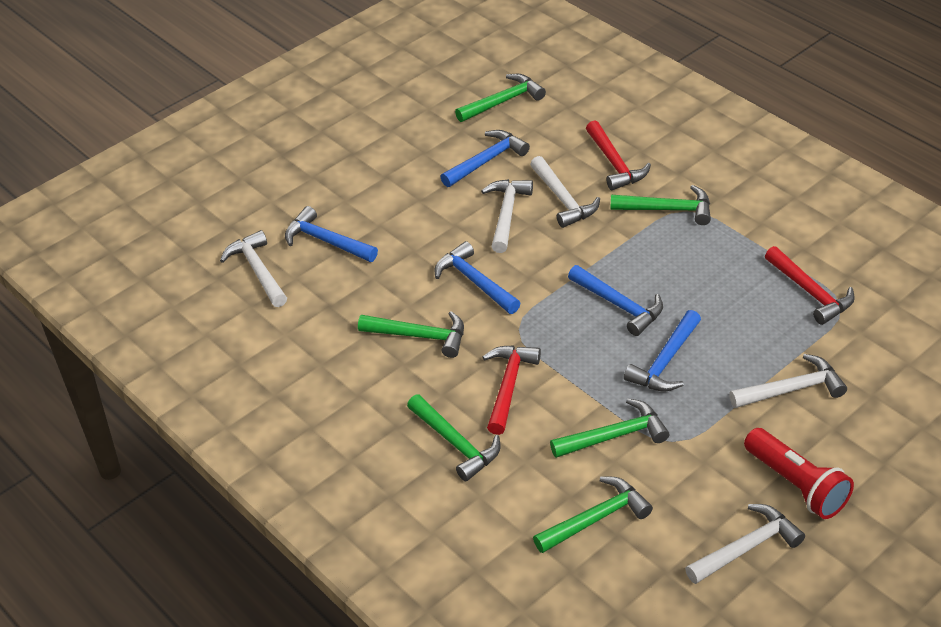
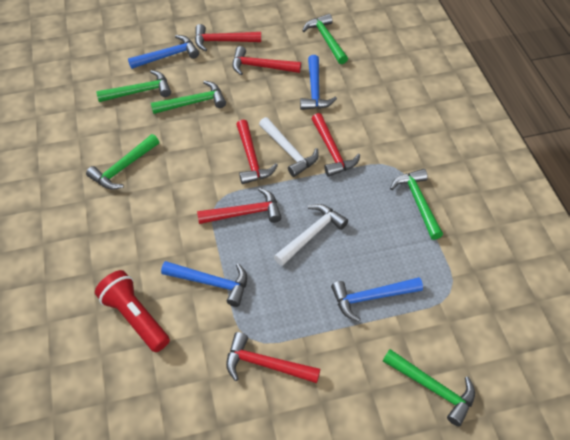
blue hammer: [285,206,378,262] [435,241,521,314] [441,130,530,187] [568,265,663,336] [624,310,701,391] = 5 -> [128,35,199,69] [161,261,247,307] [300,55,337,110] [331,277,423,322] = 4
red hammer: [482,345,541,435] [586,121,651,190] [765,246,855,325] = 3 -> [195,24,261,51] [197,188,282,224] [226,332,320,383] [232,46,301,75] [236,120,278,184] [311,113,360,177] = 6
white hammer: [220,230,287,307] [481,179,533,253] [530,156,600,228] [685,504,805,584] [729,354,847,408] = 5 -> [259,117,319,177] [274,204,348,266] = 2

